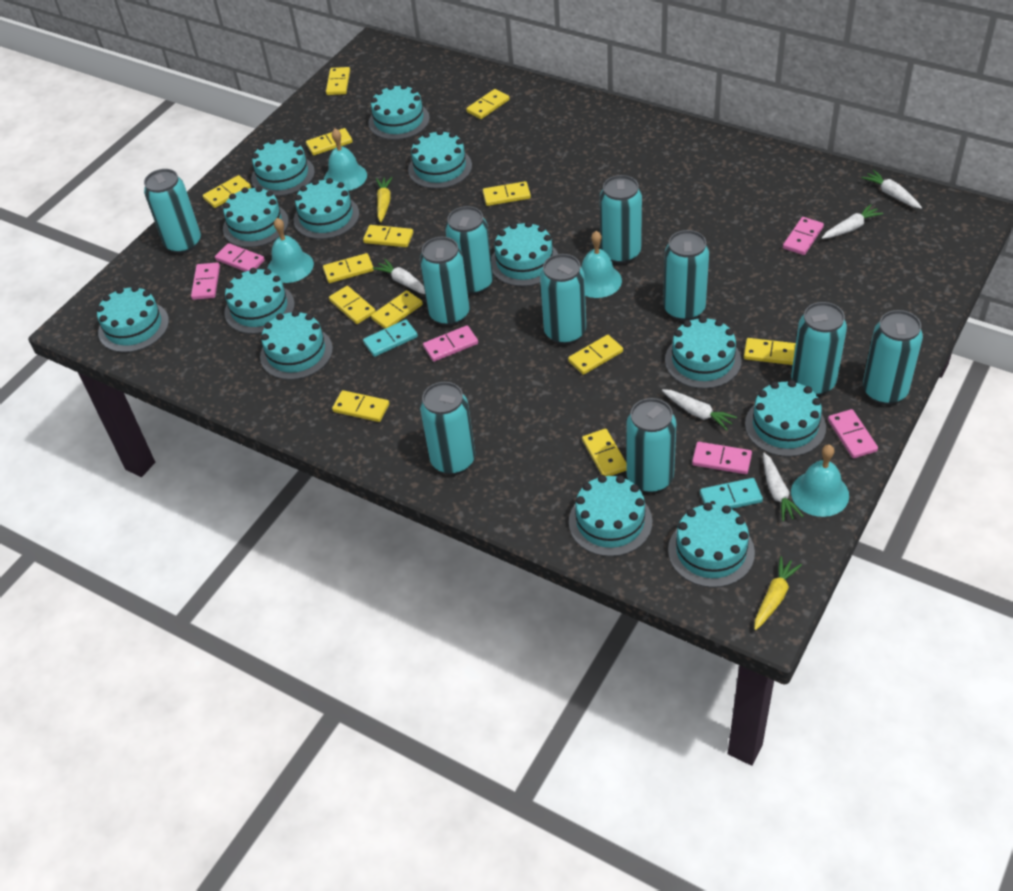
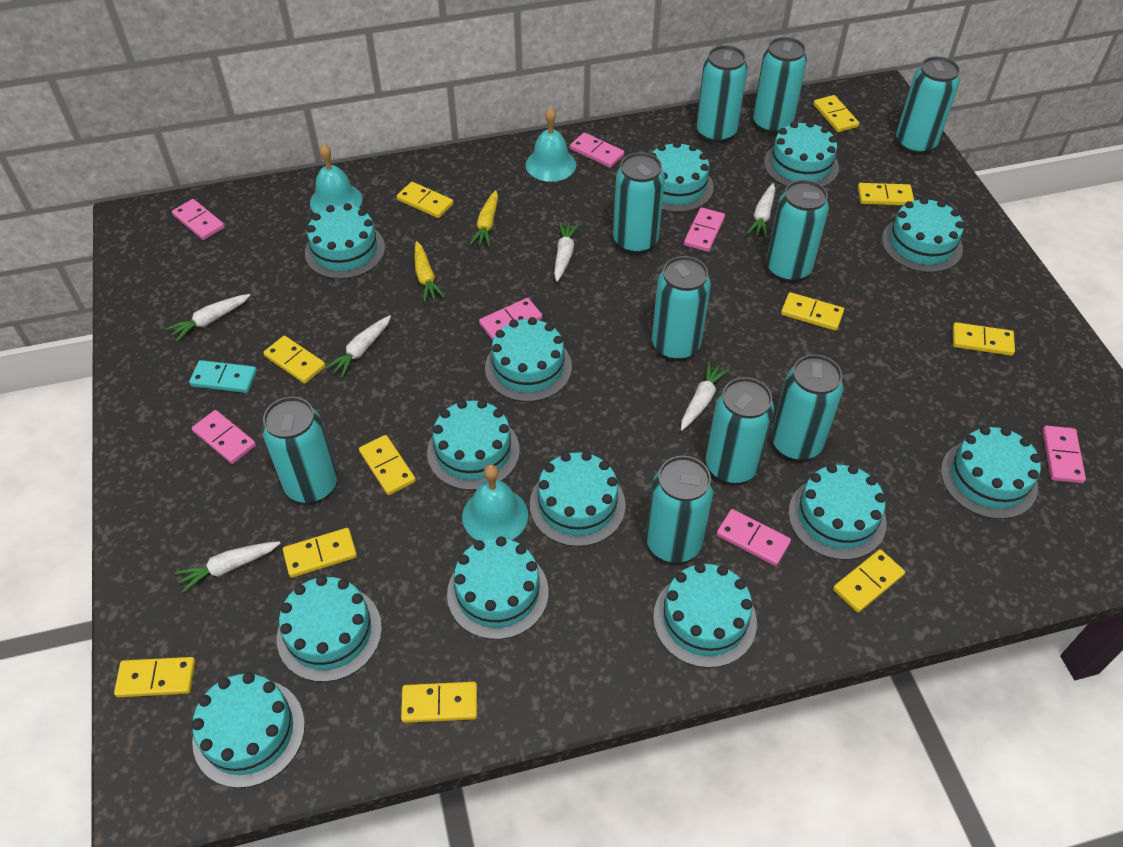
pink domino: [191,263,220,300] [215,243,265,272] [423,325,478,362] [692,442,752,474] [783,217,824,255] [828,409,878,458] = 6 -> [172,199,225,240] [192,410,256,464] [479,298,542,340] [570,133,624,168] [684,207,725,252] [716,509,791,566] [1043,426,1086,483] = 7
turquoise bell: [267,218,314,283] [324,129,367,191] [581,231,622,298] [791,445,849,517] = 4 -> [310,144,362,213] [462,464,528,541] [526,107,576,182] = 3
turquoise domino: [363,320,418,357] [700,478,763,509] = 2 -> [189,360,257,393] = 1
white carrot: [373,259,425,294] [662,389,737,430] [763,453,803,521] [822,204,883,239] [862,170,922,209] = 5 -> [166,294,251,341] [175,541,280,593] [325,315,391,378] [554,222,579,282] [681,361,729,431] [747,183,775,238] = 6
yellow domino: [203,175,251,208] [306,128,353,156] [323,253,374,283] [326,67,350,95] [329,286,376,324] [332,390,389,422] [363,225,413,247] [371,290,423,329] [466,89,510,119] [483,181,531,206] [568,335,623,375] [582,429,627,476] [744,338,796,365] = 13 -> [114,657,195,697] [263,336,326,384] [283,528,357,578] [359,435,416,495] [397,182,453,218] [401,682,477,723] [781,292,844,331] [814,95,859,132] [833,549,905,613] [858,183,914,205] [953,322,1015,356] = 11

